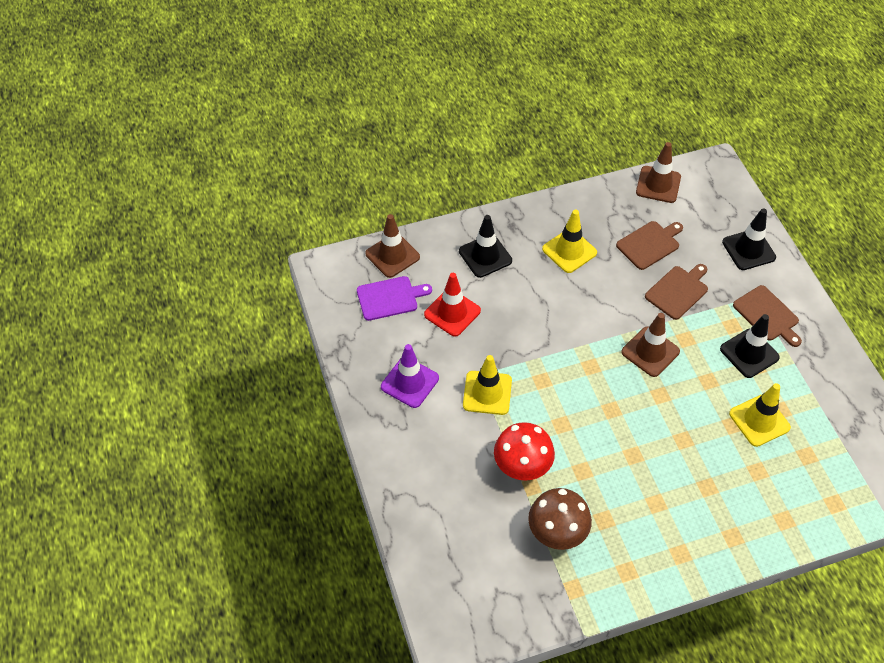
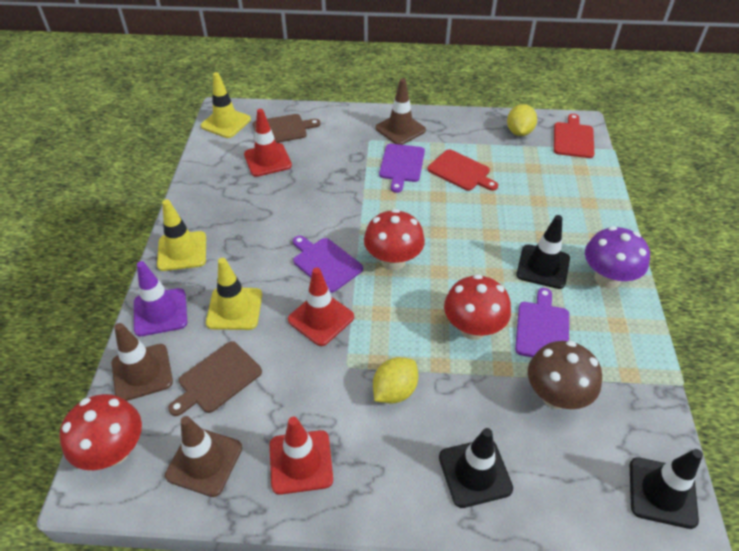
brown cutting board: [616,221,683,270] [645,264,708,320] [733,285,802,347] = 3 -> [168,341,262,416] [253,114,320,143] = 2
purple cutting board: [357,276,432,321] = 1 -> [293,235,363,293] [379,144,425,193] [515,288,569,357] = 3
purple mushroom: none = 0 -> [585,226,650,288] = 1
red cutting board: none = 0 -> [427,149,498,191] [554,114,594,158] = 2
red mushroom: [494,422,555,481] = 1 -> [60,394,142,470] [364,209,425,271] [444,274,511,340] = 3
red traffic cone: [424,273,481,337] = 1 -> [244,109,292,177] [270,417,333,495] [288,267,354,346] = 3
yellow lemon: none = 0 -> [373,357,418,403] [507,104,537,136] = 2

